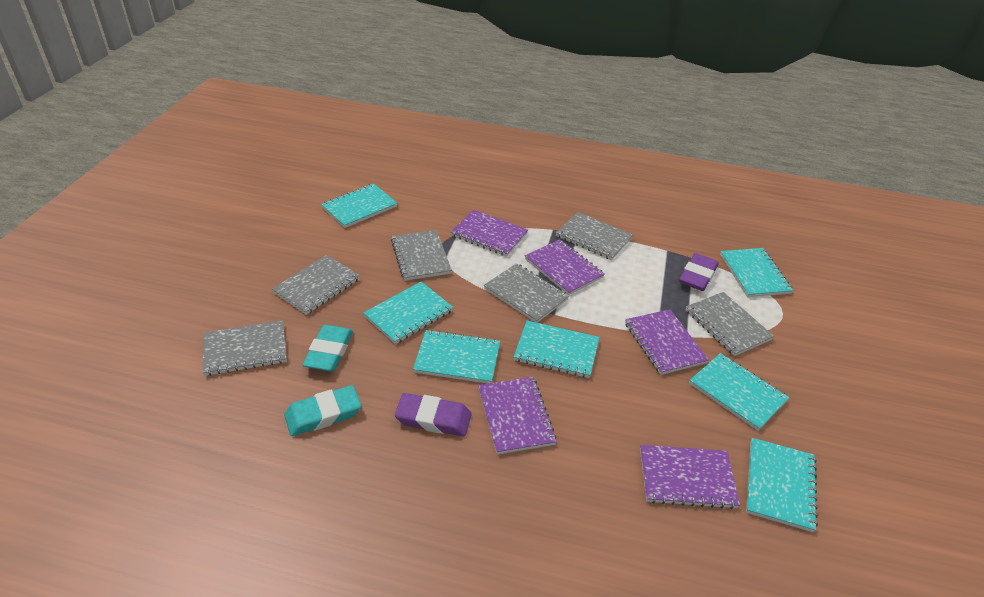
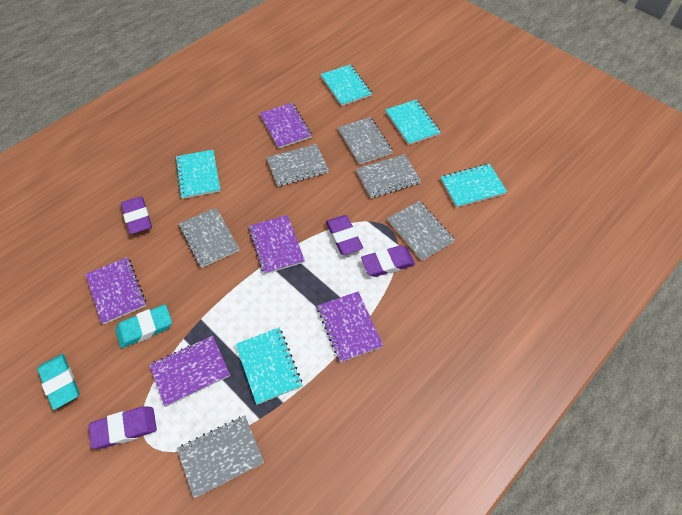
purple eraser: [395,393,472,436] [679,253,719,291] = 2 -> [89,406,157,449] [121,196,152,234] [326,215,363,255] [361,245,415,277] = 4
turquoise notebook: [321,184,398,228] [363,282,453,344] [413,330,500,384] [514,321,600,378] [689,353,789,431] [720,248,793,297] [746,438,818,532] = 7 -> [175,150,220,199] [236,328,302,405] [321,65,372,106] [385,100,441,145] [441,164,507,208] = 5

